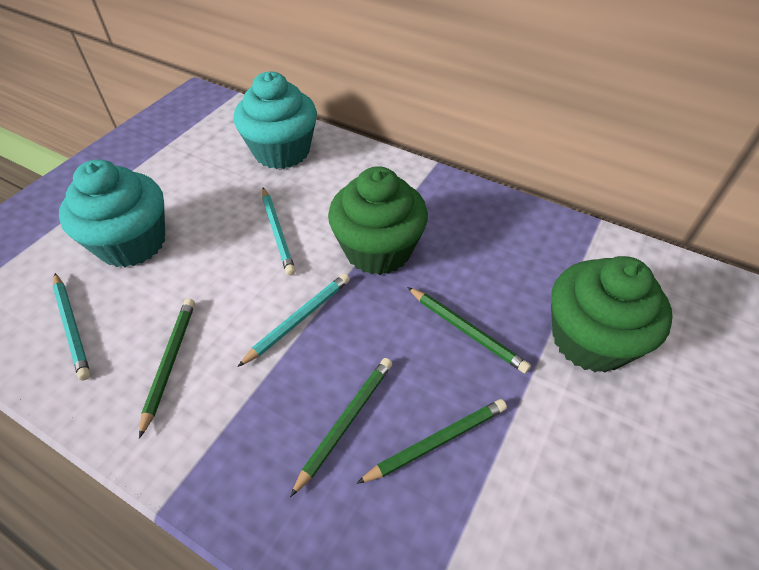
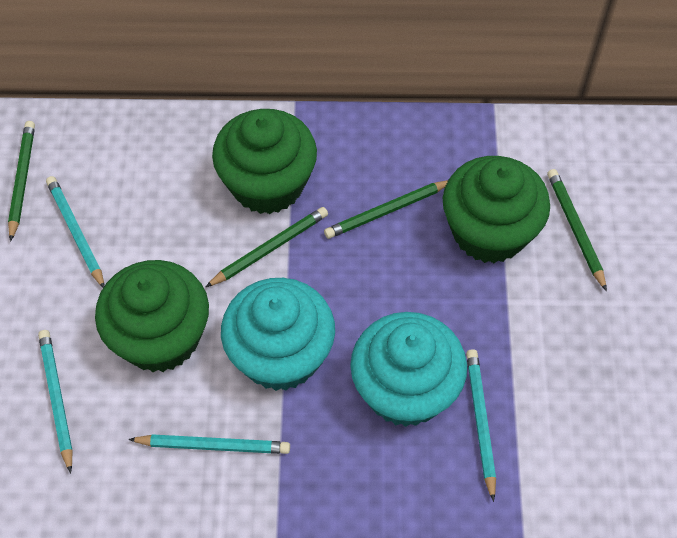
green cupcake: [328,166,428,275] [551,256,673,372] = 2 -> [95,260,209,372] [212,109,317,214] [443,156,550,263] = 3
turquoise pencil: [53,273,91,381] [237,274,350,367] [262,188,296,276] = 3 -> [38,330,73,473] [46,176,105,288] [128,434,290,454] [466,349,496,502] = 4

